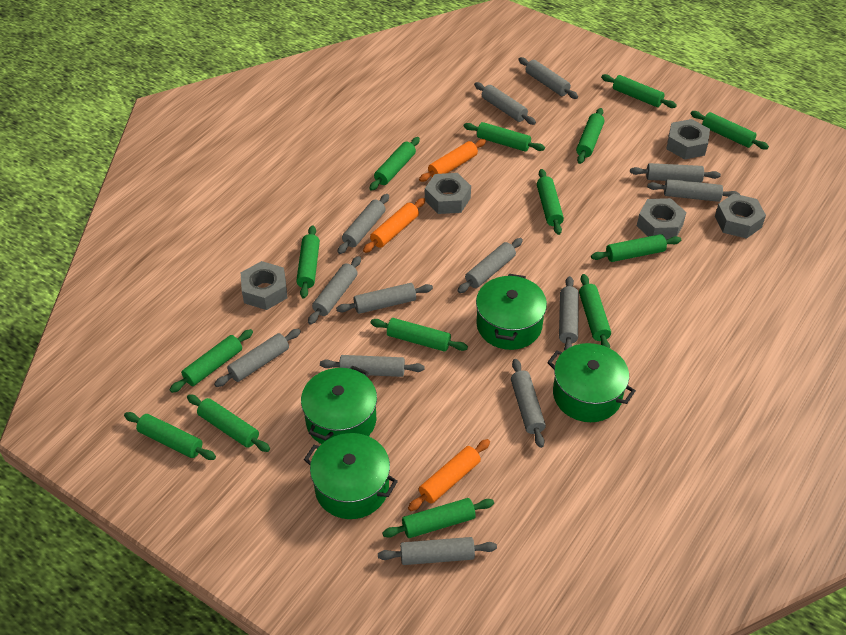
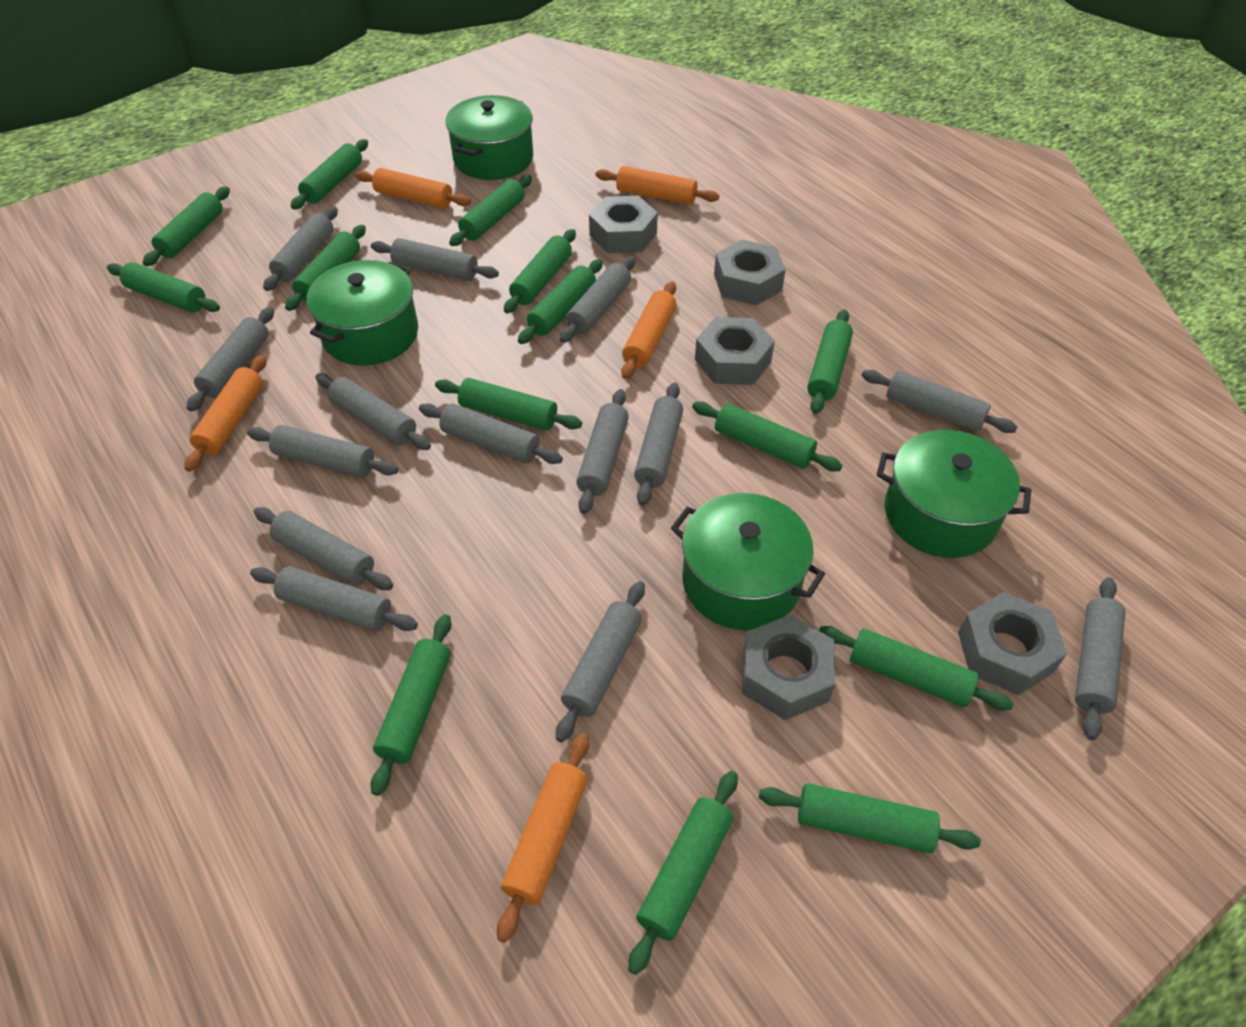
grey rolling pin: [214,329,301,387] [308,256,361,325] [320,355,425,377] [336,283,433,314] [338,194,389,254] [378,537,497,565] [457,238,523,293] [474,82,536,125] [511,359,546,448] [518,57,578,99] [559,276,579,351] [630,163,721,183] [647,179,740,202] = 13 -> [187,307,274,412] [247,425,398,478] [250,566,418,631] [254,507,393,590] [263,206,338,291] [315,373,431,450] [371,238,499,281] [419,403,563,464] [556,581,645,742] [560,256,636,343] [576,389,629,514] [634,383,683,506] [862,370,1018,433] [1075,577,1125,740] = 14
orange rolling pin: [363,198,425,253] [408,439,490,511] [419,139,486,182] = 3 -> [184,355,266,472] [355,168,471,209] [497,733,589,943] [596,166,719,205] [621,281,676,379] = 5

